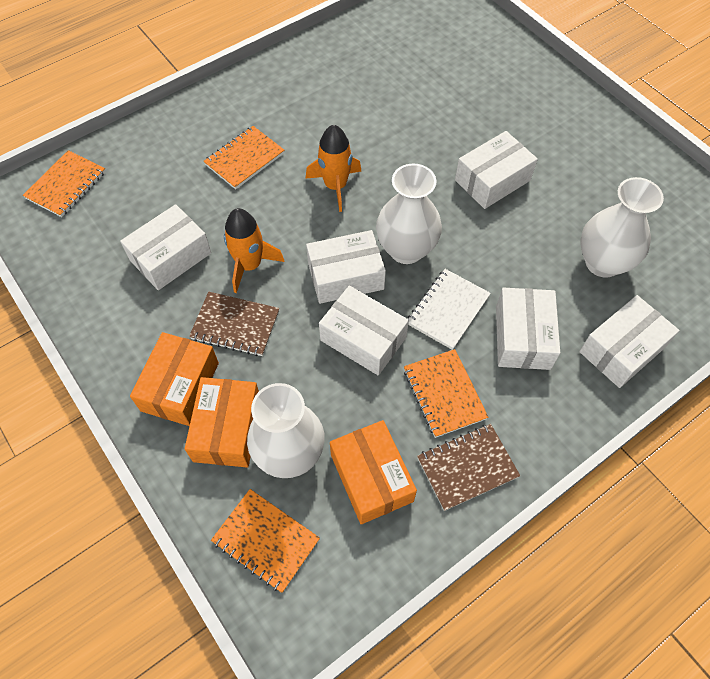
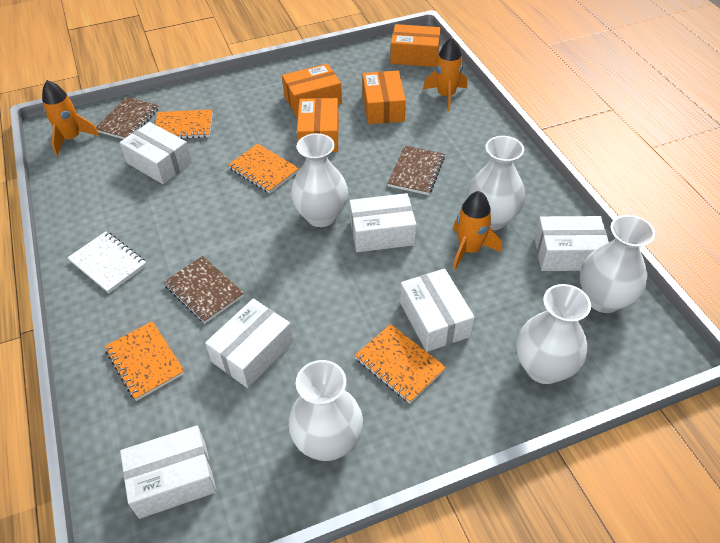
brown notebook: [189,292,279,356] [417,424,520,511] = 2 -> [96,97,159,139] [163,256,244,323] [387,146,445,195] = 3
orange box: [130,332,219,426] [185,377,259,468] [330,420,417,524] = 3 -> [282,64,342,116] [297,98,339,152] [362,71,406,124] [390,24,441,67] = 4
orange rocket: [224,208,284,293] [306,125,361,212] = 2 -> [42,80,100,155] [423,37,467,112] [453,191,501,270] = 3
white vase: [247,383,325,478] [376,164,442,264] [580,177,664,278] = 3 -> [288,360,363,461] [291,133,348,227] [467,136,525,230] [516,284,591,384] [580,215,655,313] = 5

